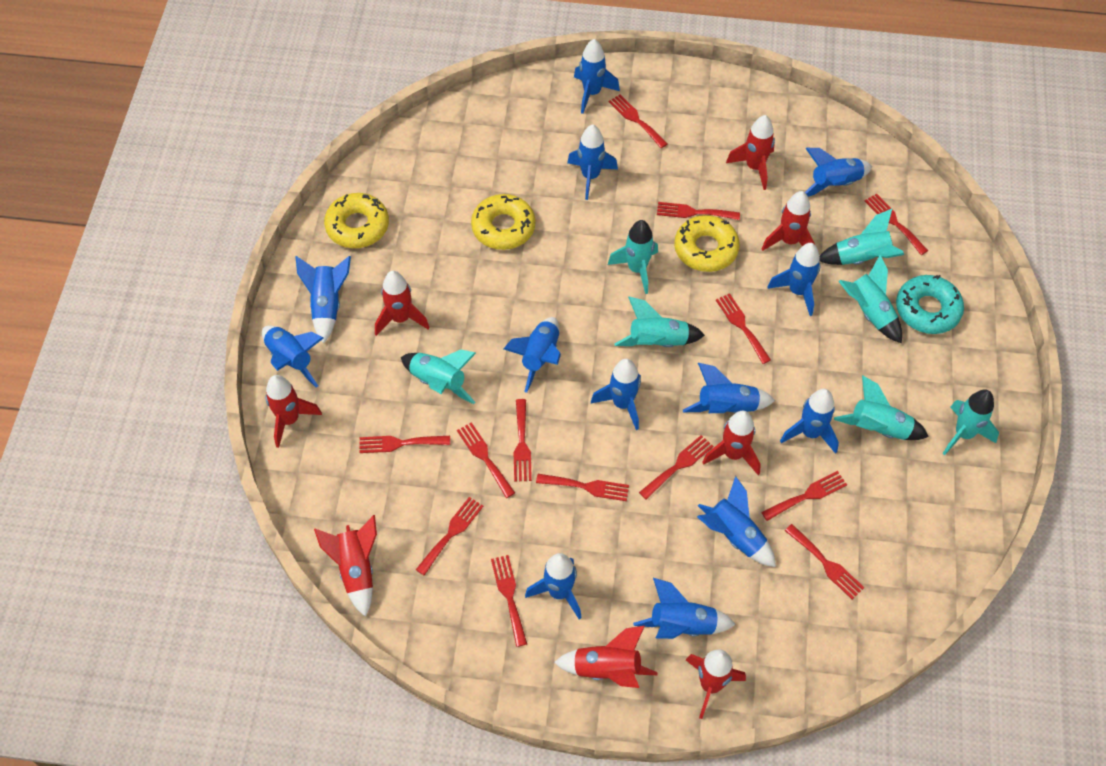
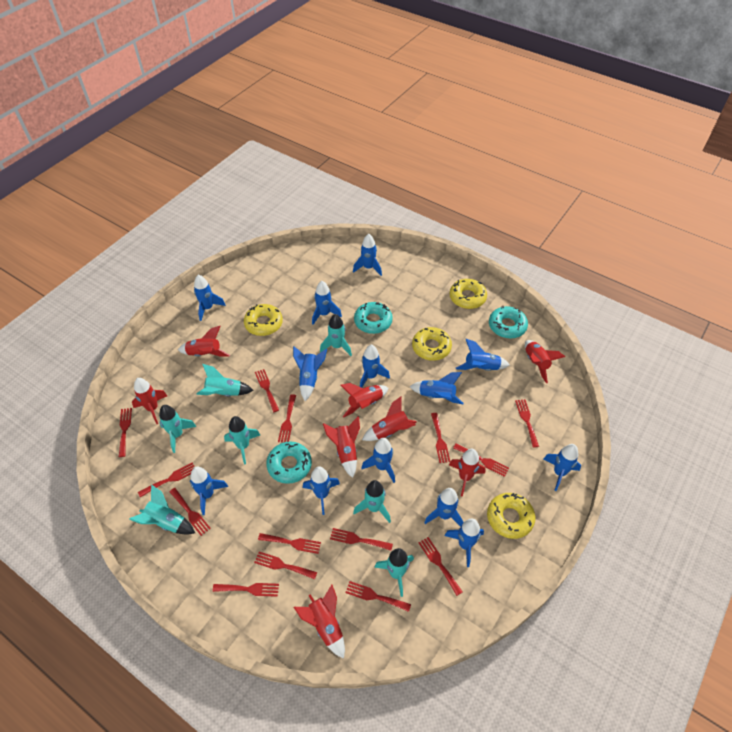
red fork: [359,436,450,453] [416,497,484,575] [457,422,515,498] [491,555,527,647] [514,399,532,482] [536,474,629,501] [609,94,668,148] [639,435,713,500] [657,202,740,220] [716,293,771,364] [761,471,847,521] [785,524,865,599] [865,194,928,255] = 13 -> [119,408,132,457] [138,462,194,498] [169,488,211,536] [213,583,279,597] [254,552,317,579] [255,369,279,412] [258,533,321,554] [278,394,296,443] [330,528,393,551] [345,581,411,612] [419,537,463,596] [431,413,450,463] [453,444,509,477] [515,399,539,448] = 14
turquoise donut: [896,275,964,334] = 1 -> [266,442,312,484] [354,302,393,334] [489,306,528,339] = 3
yellow donut: [324,193,389,248] [471,194,535,250] [674,215,740,272] = 3 -> [244,304,283,336] [412,327,452,361] [450,279,487,309] [487,493,535,539] = 4

